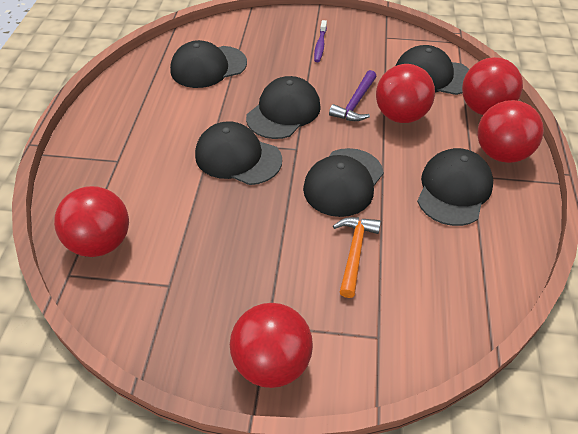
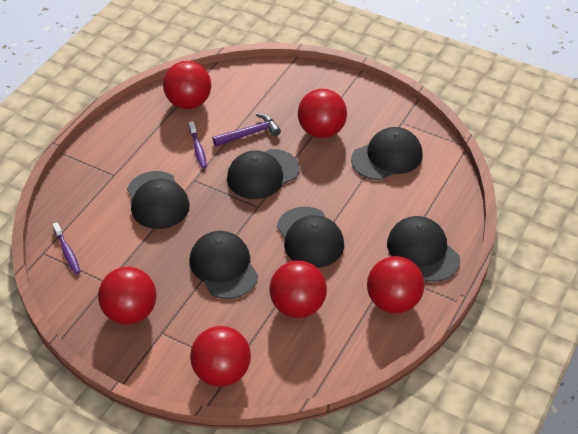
orange hammer: [333,217,381,298] = 1 -> none = 0
purple toothbrush: [314,20,327,62] = 1 -> [52,222,81,274] [189,121,207,168] = 2
red ball: [54,186,129,257] [230,303,313,388] [376,64,435,123] [462,57,523,115] [477,100,544,163] = 5 -> [98,267,156,325] [163,61,211,109] [190,326,251,387] [270,261,327,318] [298,89,347,138] [367,256,424,313] = 6

